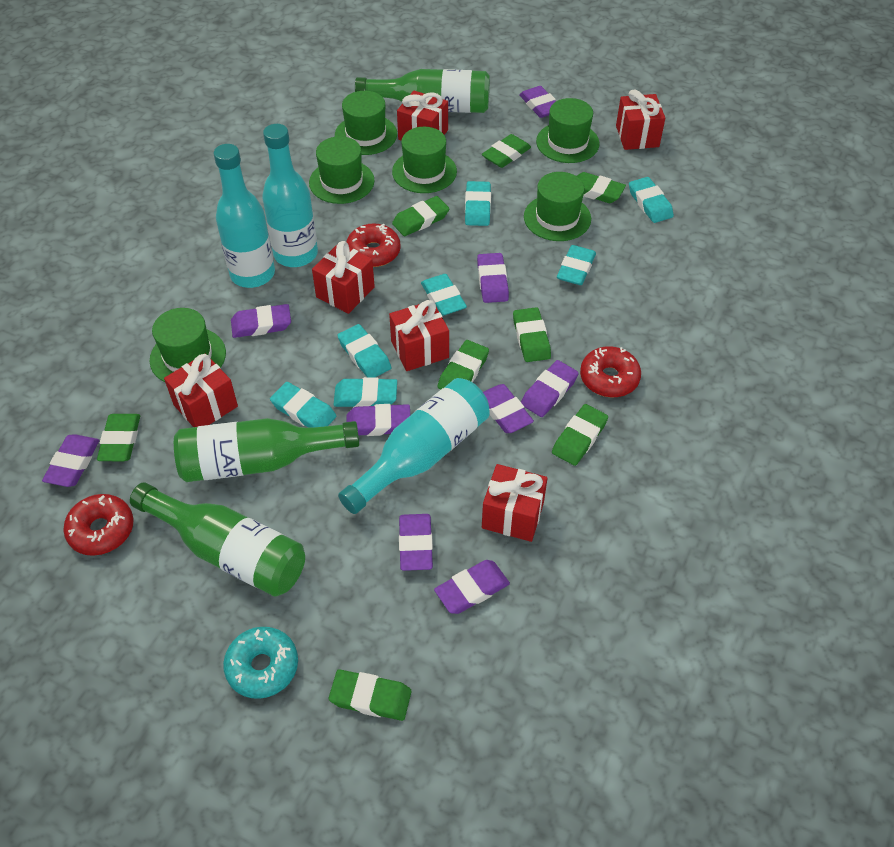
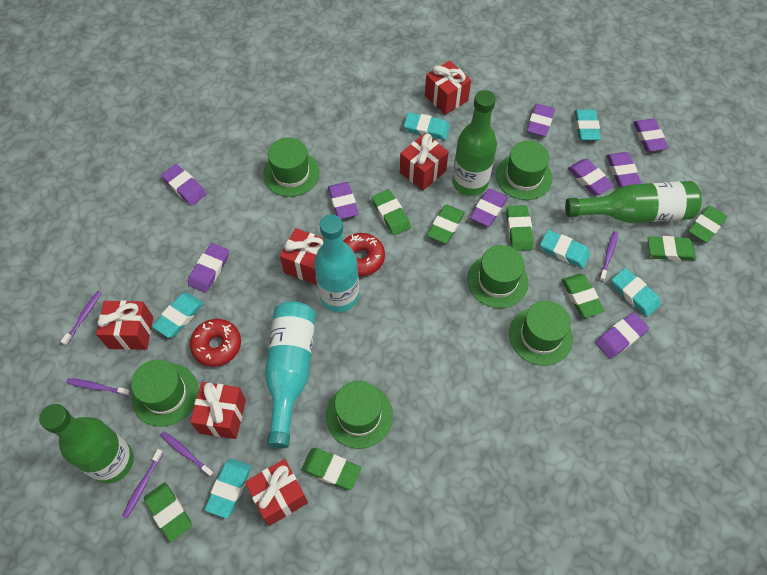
purple toothbrush: none = 0 -> [61,291,102,346] [66,378,131,396] [122,449,164,518] [160,431,214,477] [599,231,618,282] = 5
red donut: [63,494,134,556] [346,223,401,267] [580,346,641,397] = 3 -> [190,319,241,367] [343,233,385,276] = 2
turquoise bottle: [214,144,275,288] [262,124,318,267] [338,378,489,514] = 3 -> [265,301,316,449] [314,214,359,312] = 2
turquoise donut: [223,627,298,699] = 1 -> none = 0
turquoise eraser: [270,382,336,428] [333,377,397,408] [337,324,391,377] [421,274,467,316] [465,181,491,226] [557,245,596,285] [629,177,674,223] = 7 -> [152,293,204,338] [205,458,252,518] [404,112,450,140] [540,230,591,268] [574,110,601,140] [611,268,661,317] = 6

